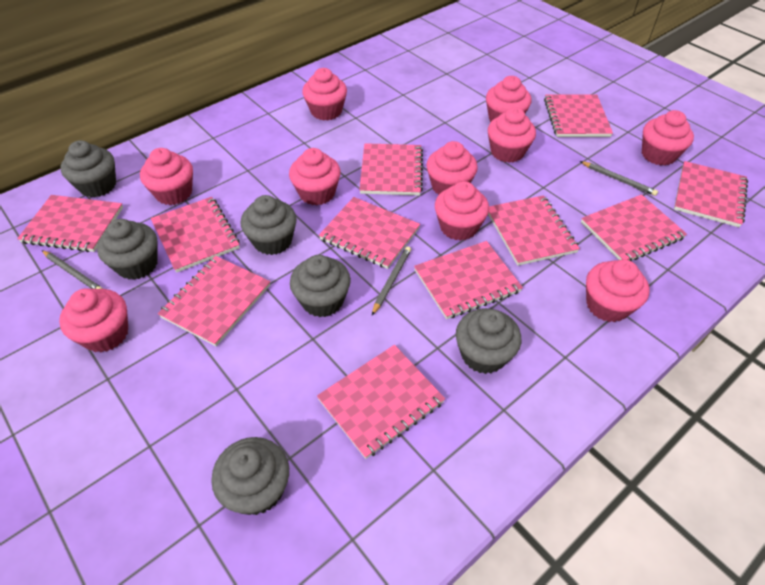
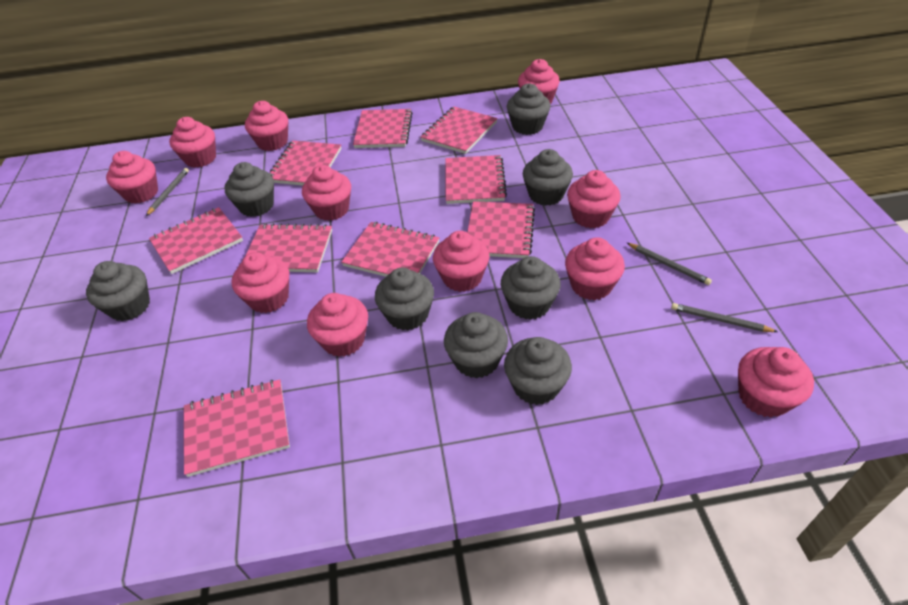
grey cupcake: [61,140,116,198] [97,219,158,280] [211,437,289,515] [241,195,297,255] [290,255,351,317] [456,308,521,374] = 6 -> [86,261,150,321] [224,162,274,217] [375,268,434,331] [444,312,508,379] [501,256,561,320] [504,337,572,405] [507,84,551,135] [523,149,573,206] = 8
pink cupcake: [59,288,128,352] [140,148,193,205] [289,148,341,205] [302,68,347,121] [426,141,478,195] [435,181,489,241] [486,76,532,122] [488,107,536,163] [586,259,649,322] [642,110,694,166] = 10 -> [106,151,158,204] [169,117,216,168] [231,252,289,313] [245,101,288,151] [302,165,351,221] [307,293,368,357] [433,231,489,292] [518,59,560,104] [565,237,625,300] [567,170,621,228] [738,347,814,418] = 11
pink notebook: [17,195,123,252] [151,197,240,273] [158,256,270,346] [317,345,445,459] [319,197,420,269] [359,143,423,195] [414,241,523,319] [488,195,580,266] [544,94,613,137] [581,194,687,262] [674,161,748,227] = 11 -> [149,207,243,274] [184,379,290,477] [246,223,332,272] [269,141,342,186] [341,222,439,277] [353,109,412,148] [421,107,498,154] [445,155,507,204] [467,201,535,258] = 9

